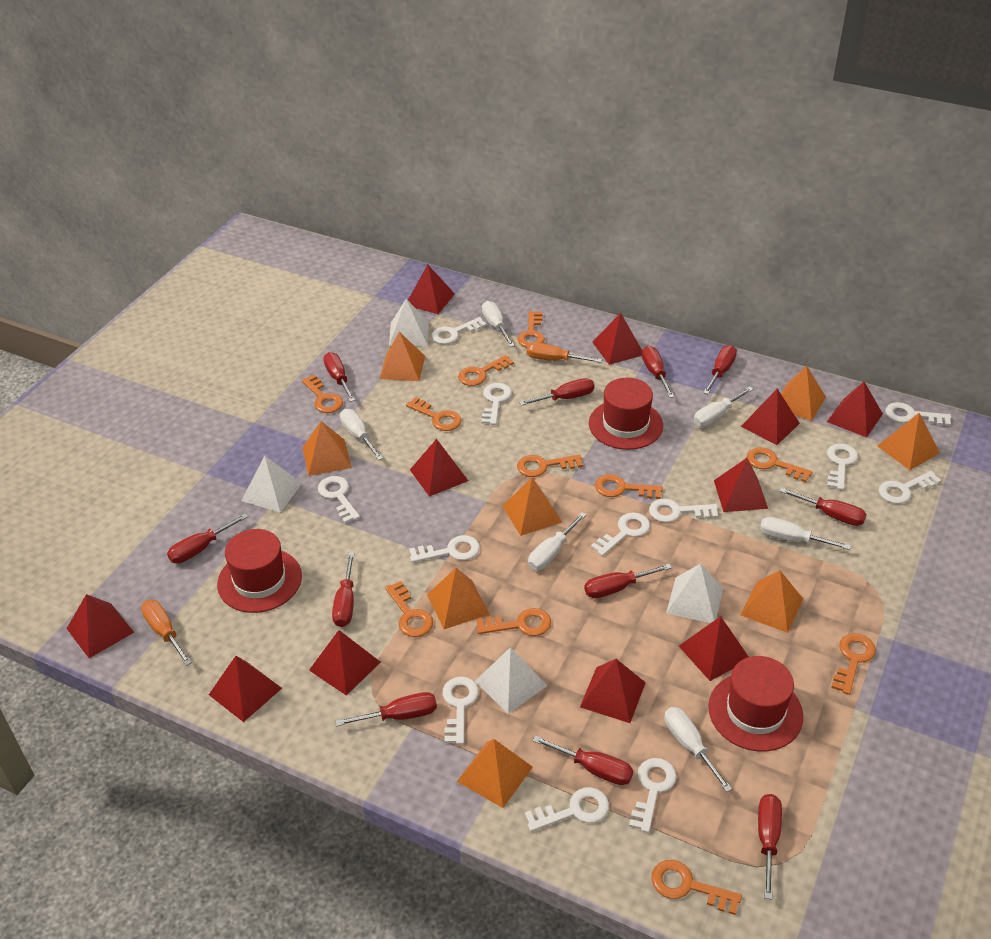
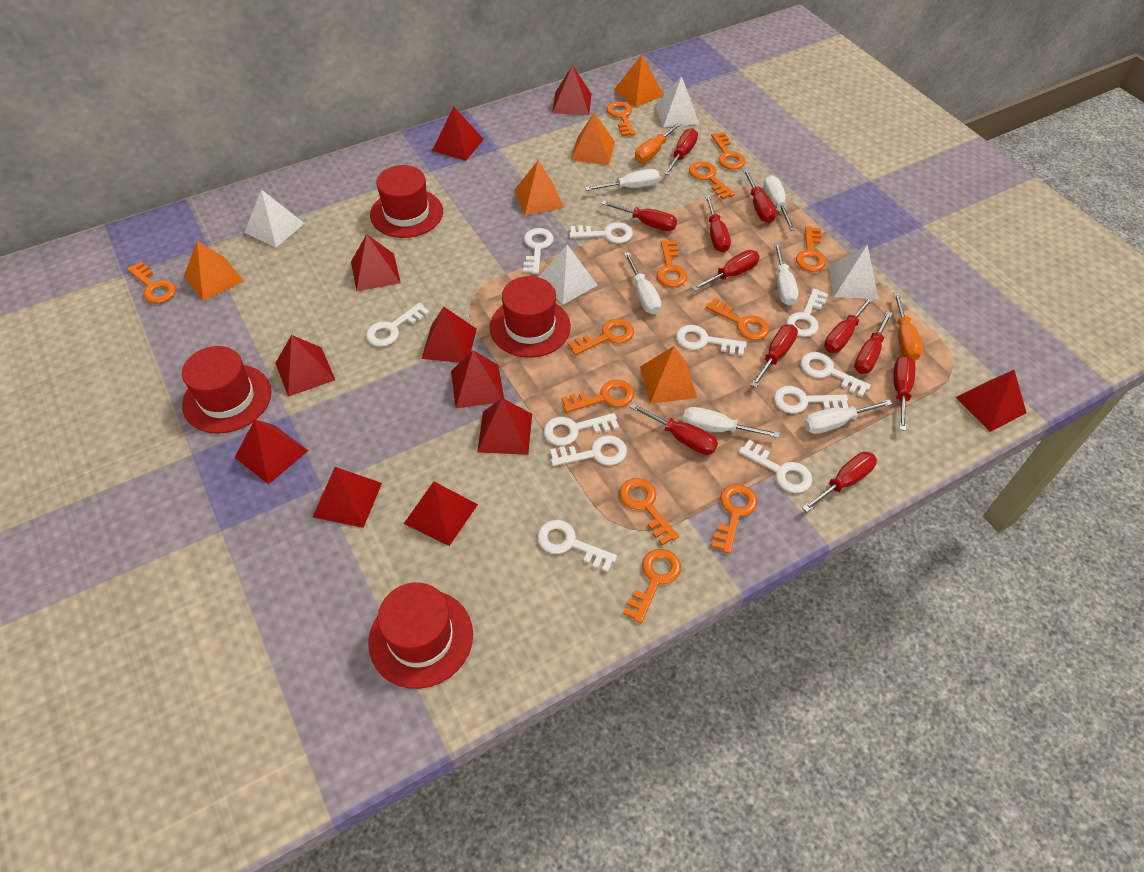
orange key: [302,375,343,413] [385,581,433,637] [406,397,461,431] [458,355,514,386] [477,608,551,636] [517,454,583,477] [518,311,545,348] [595,474,663,499] [651,860,742,915] [747,447,812,482] [831,633,876,695] = 11 -> [127,261,176,303] [561,380,634,413] [568,319,634,356] [607,101,636,136] [619,478,679,546] [623,549,681,623] [657,240,687,287] [689,161,735,199] [706,297,769,340] [711,132,746,170] [711,484,758,554] [796,226,826,272] = 12
orange pyramid: [302,421,352,476] [380,332,425,381] [427,568,489,629] [457,739,533,808] [503,477,562,536] [740,570,803,633] [781,366,826,421] [877,413,940,470] = 8 -> [184,241,244,301] [515,161,564,215] [571,113,615,165] [614,55,664,107] [640,346,697,404] = 5
red hat: [217,529,302,613] [589,378,663,450] [708,656,803,751] = 3 -> [182,346,271,434] [368,582,473,689] [370,165,443,238] [490,276,571,358] = 4
white key: [318,476,360,523] [409,535,480,563] [432,317,487,344] [443,677,479,744] [481,383,512,425] [525,787,609,832] [591,512,650,556] [629,758,677,833] [649,499,718,522] [827,443,858,490] [879,471,942,504] [885,402,951,426] = 12 -> [366,303,430,347] [523,228,554,274] [537,520,617,572] [544,413,619,446] [550,435,627,466] [569,222,633,243] [676,325,747,356] [739,440,812,493] [774,386,849,413] [786,288,828,337] [800,352,871,397] = 11

